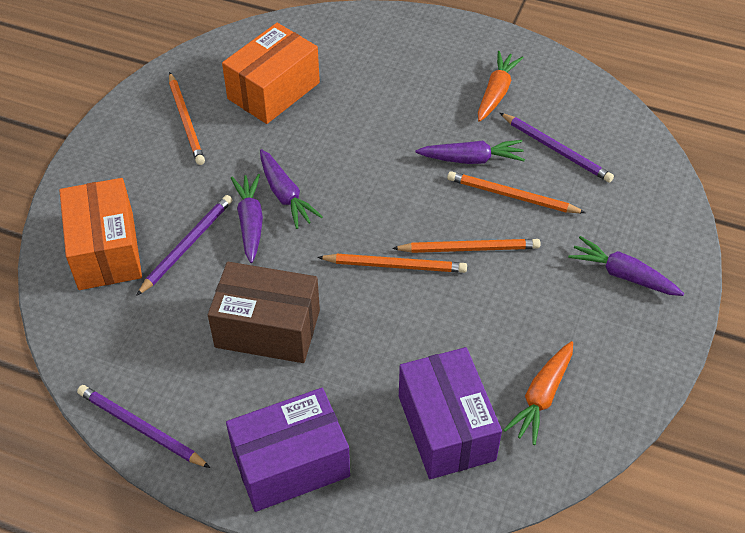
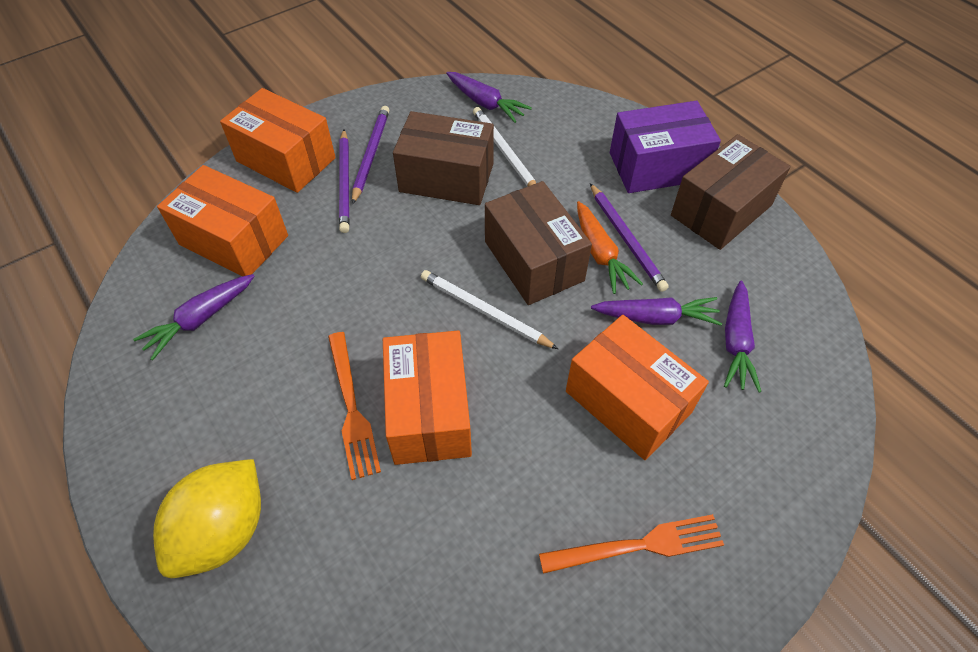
brown box: [208,262,320,363] = 1 -> [393,111,494,205] [485,181,592,305] [671,134,791,250] = 3
orange box: [59,178,142,290] [222,23,320,124] = 2 -> [157,165,288,276] [220,88,336,193] [383,331,472,465] [566,315,709,460] = 4
orange carrot: [478,51,523,122] [503,341,573,445] = 2 -> [577,201,643,294] = 1
orange fork: none = 0 -> [328,332,381,480] [539,514,724,574] = 2
orange pencil: [169,72,205,165] [317,254,467,273] [392,239,541,253] [447,171,586,213] = 4 -> none = 0
purple box: [226,388,350,512] [399,347,502,479] = 2 -> [610,101,721,193] = 1
white pencil: none = 0 -> [421,270,558,349] [473,107,536,187] = 2
yellow lemon: none = 0 -> [153,459,261,578] = 1

